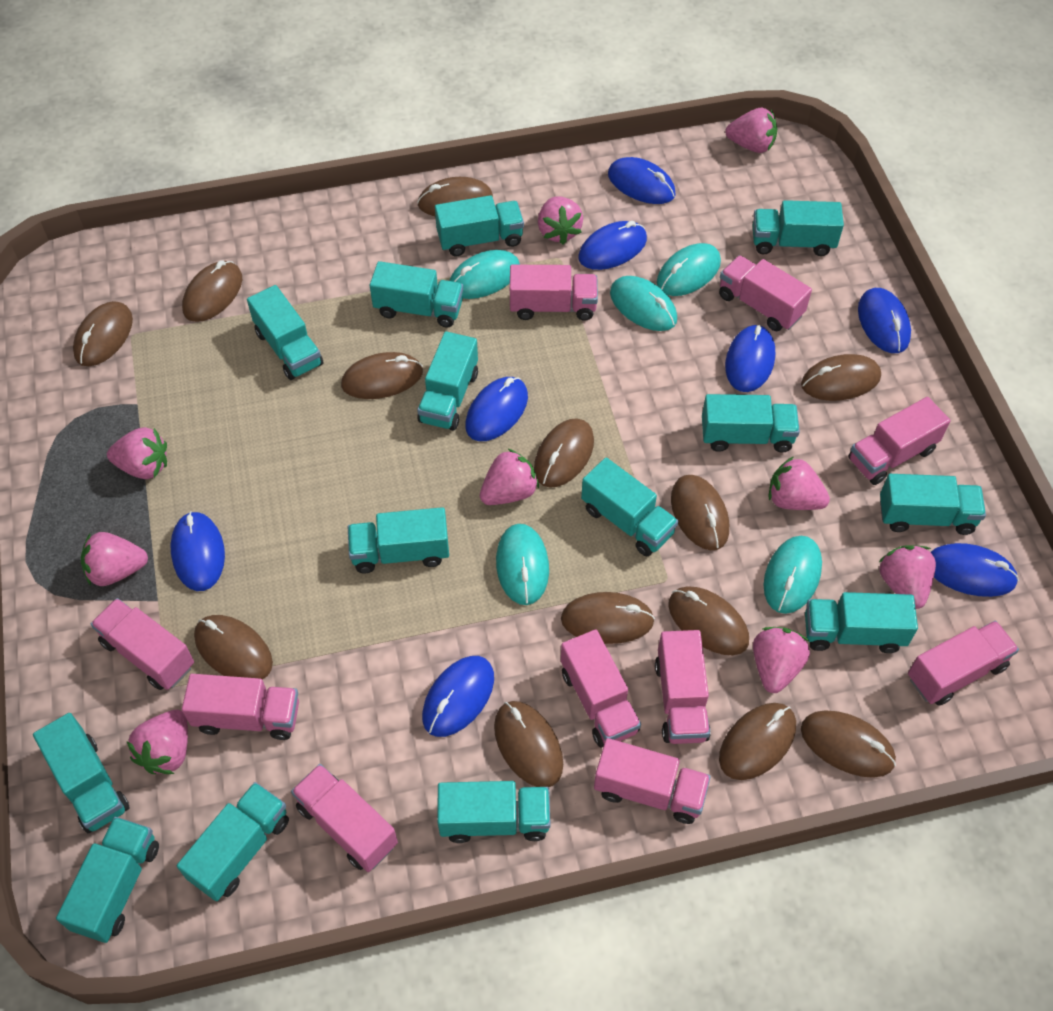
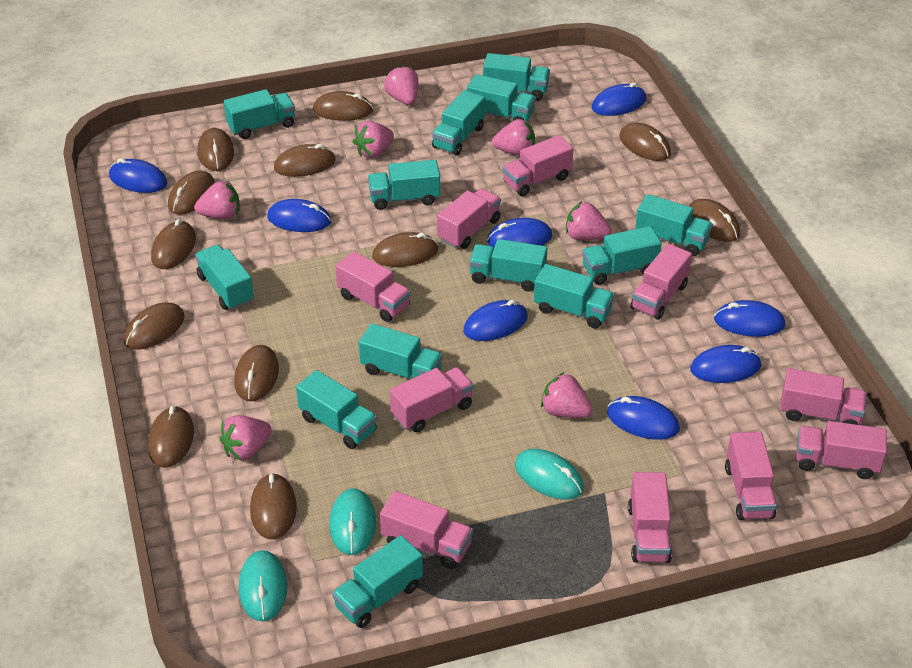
brown mouse: [73,301,133,366] [182,260,242,322] [194,615,273,680] [341,352,423,399] [417,177,493,216] [494,701,563,787] [534,418,594,488] [561,592,655,644] [668,586,749,655] [671,475,729,550] [719,703,796,780] [801,354,881,401] [801,710,896,778] = 13 -> [124,303,185,350] [148,406,194,468] [151,219,196,269] [168,171,215,215] [198,128,234,171] [235,345,279,401] [250,473,297,539] [274,144,336,177] [313,91,373,121] [372,232,438,267] [619,122,671,161] [689,199,740,242] = 12
pink strawberry: [81,532,148,586] [107,427,167,479] [127,710,188,774] [480,449,539,505] [538,196,583,244] [725,108,777,153] [753,627,810,693] [769,456,830,510] [879,545,936,609] = 9 -> [194,181,240,219] [219,415,272,460] [353,121,394,158] [384,65,418,105] [492,119,535,156] [541,372,592,418] [566,201,611,240] = 7
turquoise mouse: [449,250,520,299] [496,524,549,605] [610,276,677,331] [657,243,721,296] [764,536,822,614] = 5 -> [239,550,287,621] [329,488,376,555] [515,449,583,500] = 3
turquoise truck: [33,713,129,833] [56,817,159,943] [177,782,289,901] [247,285,323,380] [348,507,449,573] [370,261,463,327] [417,331,478,431] [435,195,524,256] [437,781,551,843] [581,458,678,557] [702,394,800,452] [753,200,844,256] [805,592,918,653] [880,474,986,535] = 14 -> [195,245,254,310] [224,89,295,139] [296,370,377,449] [332,535,423,628] [359,323,442,379] [368,160,440,210] [432,90,485,156] [467,74,536,122] [469,239,547,292] [483,53,550,101] [534,264,614,329] [582,226,662,285] [635,194,713,256] = 13

